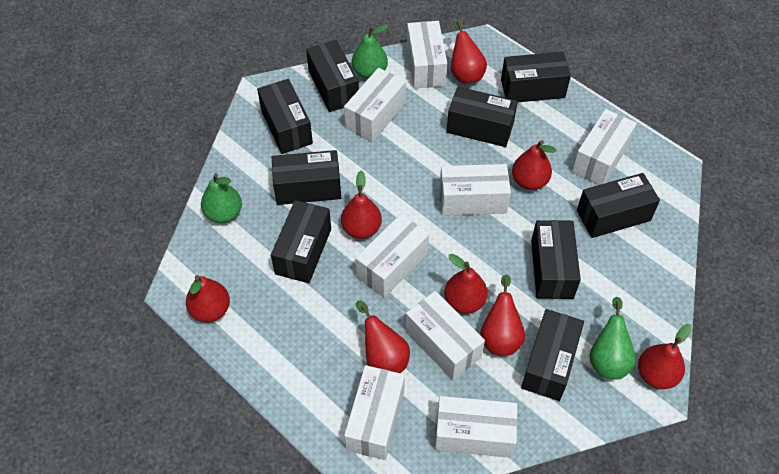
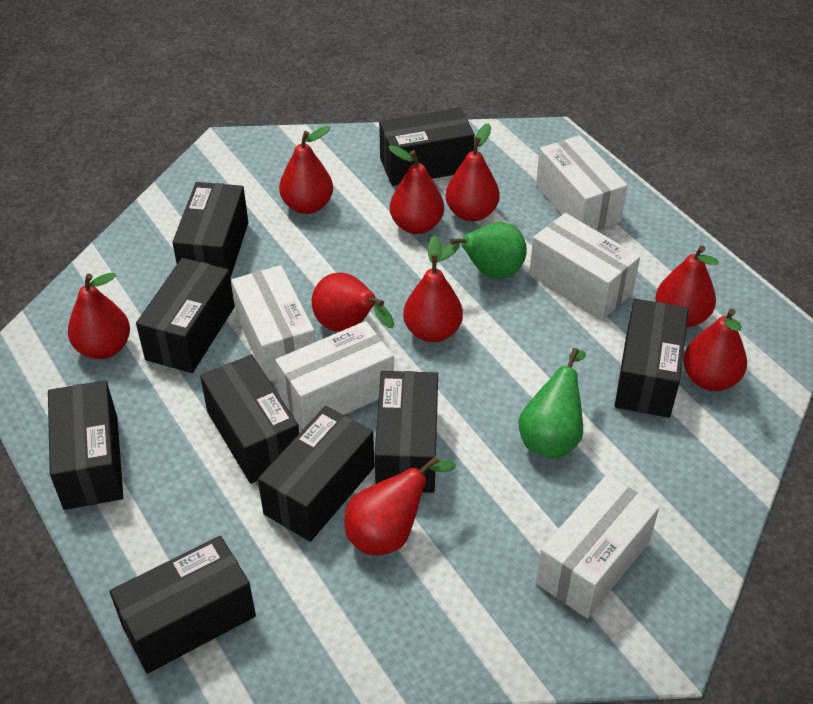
green pear: [201,173,242,223] [352,24,389,79] [589,297,636,380] = 3 -> [439,222,527,279] [519,348,585,458] = 2
red pear: [186,275,230,322] [341,170,382,239] [356,301,410,373] [444,254,488,314] [451,20,487,84] [480,275,525,356] [512,140,556,190] [638,324,692,389] = 8 -> [68,273,130,359] [279,126,333,214] [312,272,394,332] [344,456,456,555] [389,145,444,234] [403,235,463,342] [445,123,500,221] [655,245,719,328] [683,308,747,391] = 9
white box: [344,68,406,142] [344,365,405,460] [356,214,429,298] [405,291,485,380] [407,21,447,89] [435,396,517,458] [439,164,511,216] [572,109,637,185] = 8 -> [231,265,315,382] [275,321,394,430] [529,213,640,320] [536,135,627,231] [536,475,659,618] = 5

